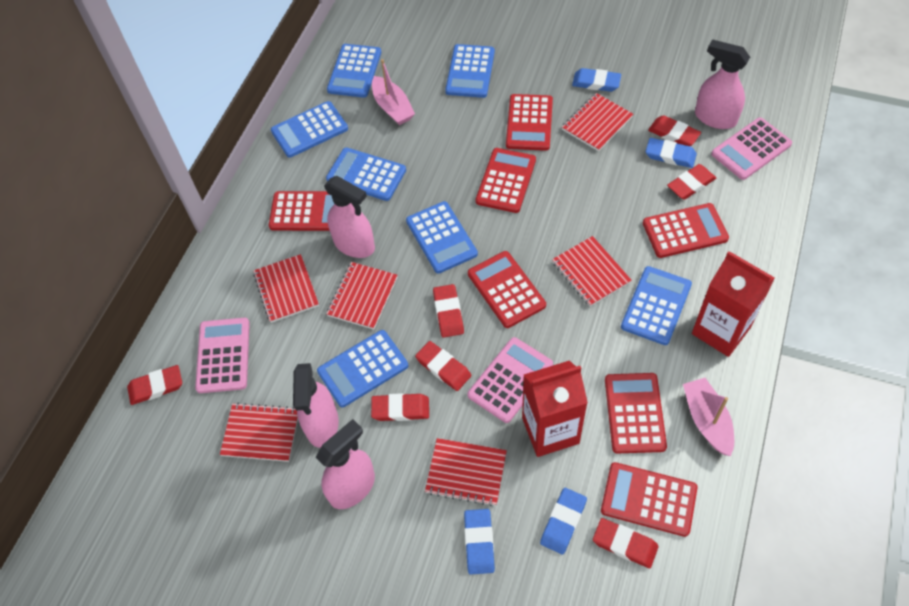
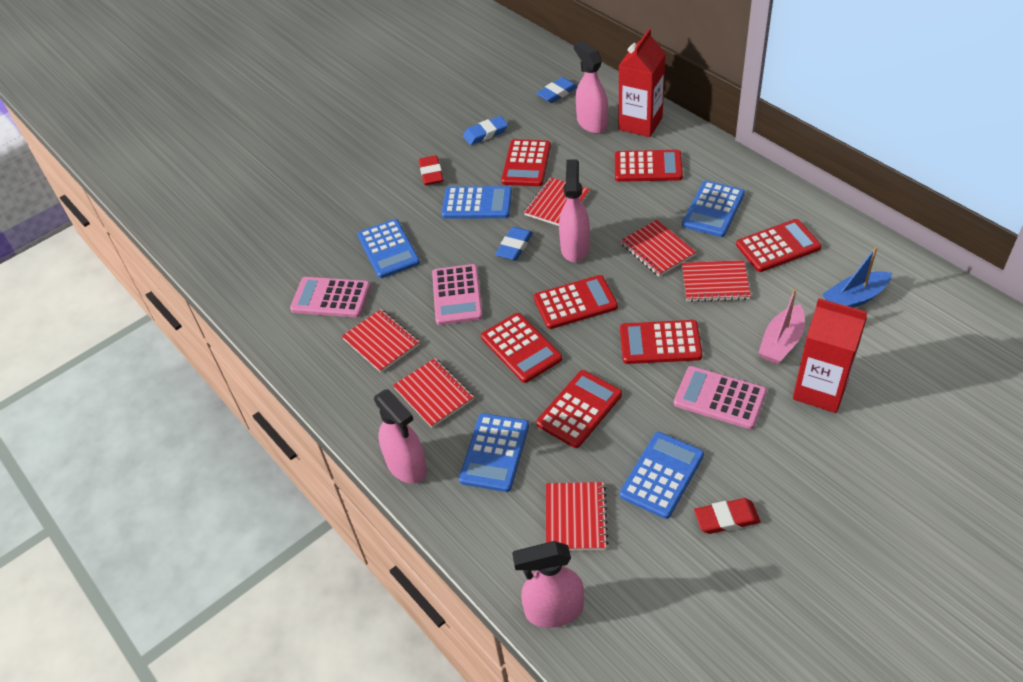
blue boat: none = 0 -> [822,247,892,308] = 1
blue calculator: [271,101,348,158] [317,330,408,407] [326,147,406,201] [327,44,381,98] [406,201,478,273] [445,44,495,98] [621,266,692,345] = 7 -> [358,219,420,278] [442,186,512,219] [459,413,529,492] [620,432,704,519] [682,180,745,237] = 5
blue eraser: [464,509,495,574] [540,488,587,554] [572,68,621,92] [645,138,697,168] = 4 -> [463,116,508,145] [495,227,533,261] [536,77,578,103] = 3
pink boat: [372,59,415,125] [683,378,734,456] = 2 -> [758,289,805,364] = 1
red eraser: [127,365,182,405] [371,393,429,421] [415,341,471,391] [433,284,464,338] [593,518,659,568] [648,115,701,146] [667,164,716,200] = 7 -> [419,155,443,185] [694,498,760,534] = 2

